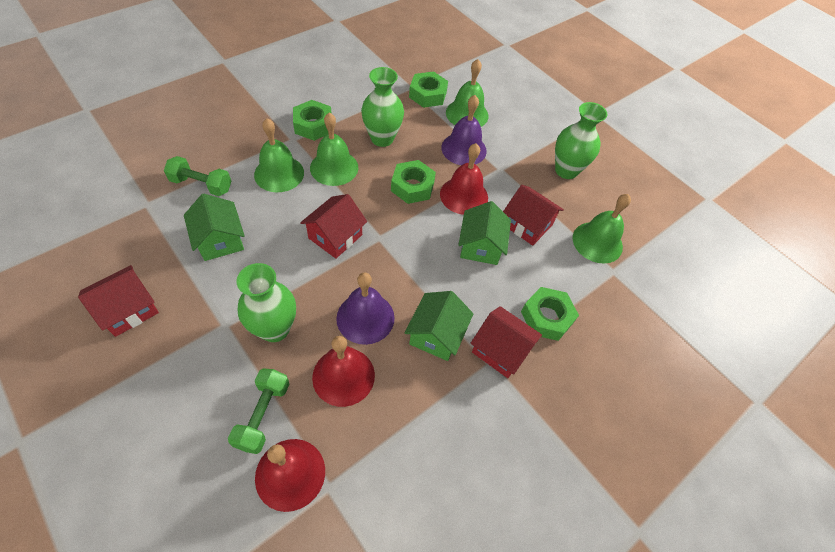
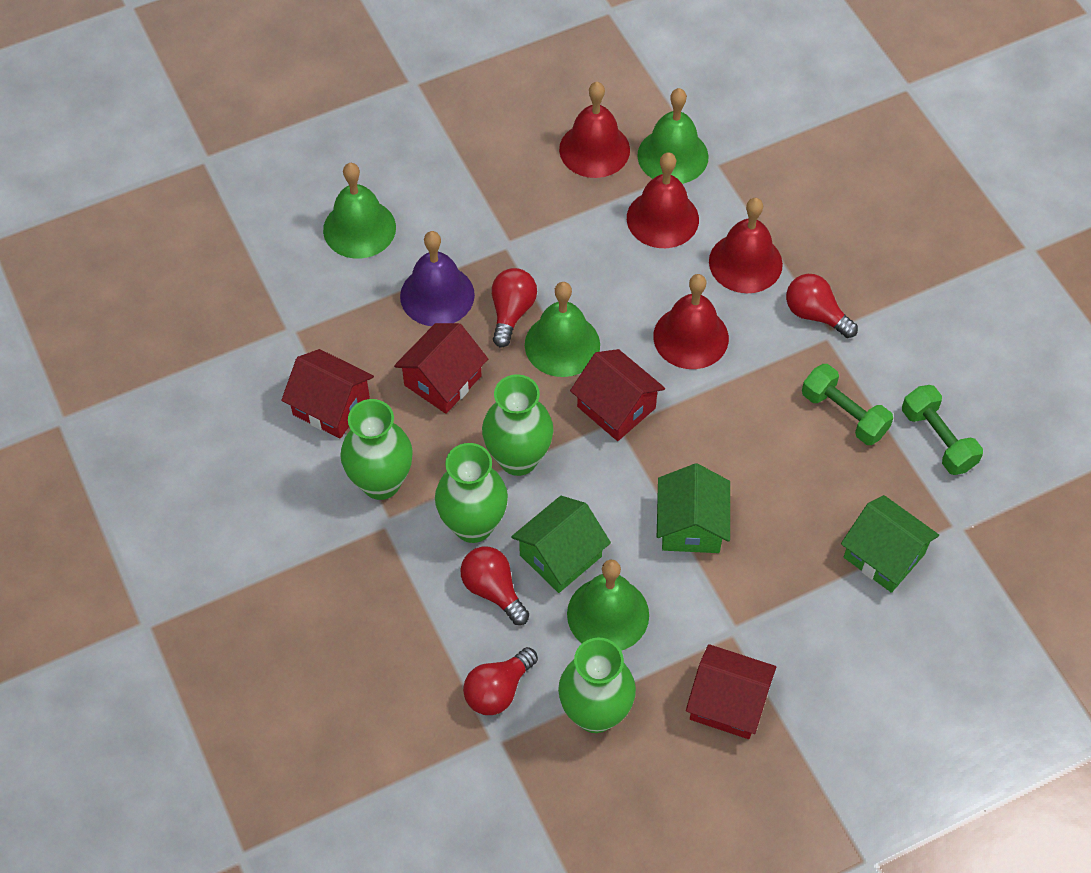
green nut: [293,100,332,141] [391,160,436,204] [409,71,448,108] [521,287,579,341] = 4 -> none = 0
green vase: [236,263,296,342] [361,67,404,147] [555,102,607,179] = 3 -> [340,399,413,500] [435,443,508,543] [482,374,553,476] [558,638,636,733] = 4
purple bell: [336,272,395,345] [441,95,487,165] = 2 -> [400,231,475,326] = 1
red bell: [255,439,325,512] [312,336,375,407] [440,143,488,215] = 3 -> [559,82,630,178] [627,152,699,248] [653,274,729,369] [709,198,783,293] = 4
red light bulb: none = 0 -> [460,547,529,625] [463,647,538,715] [492,268,537,347] [786,274,858,338] = 4

